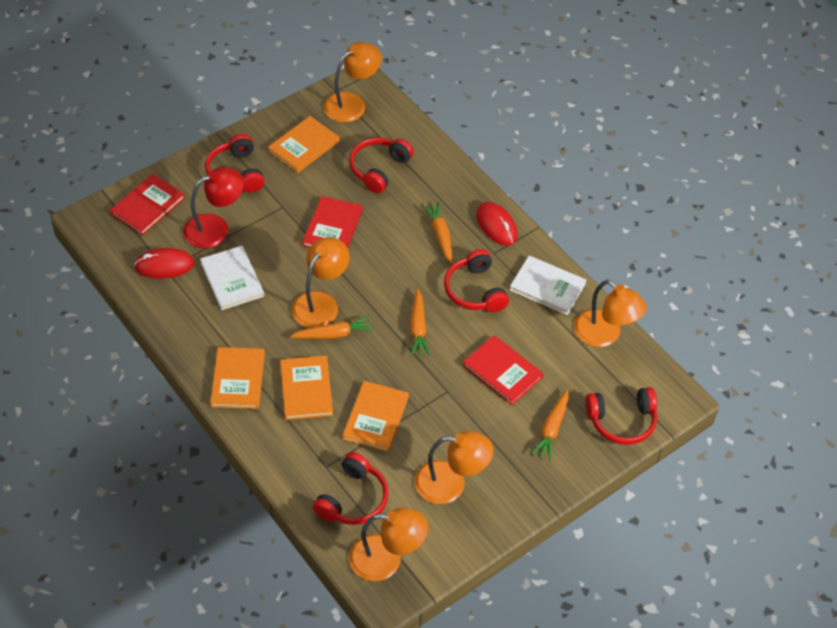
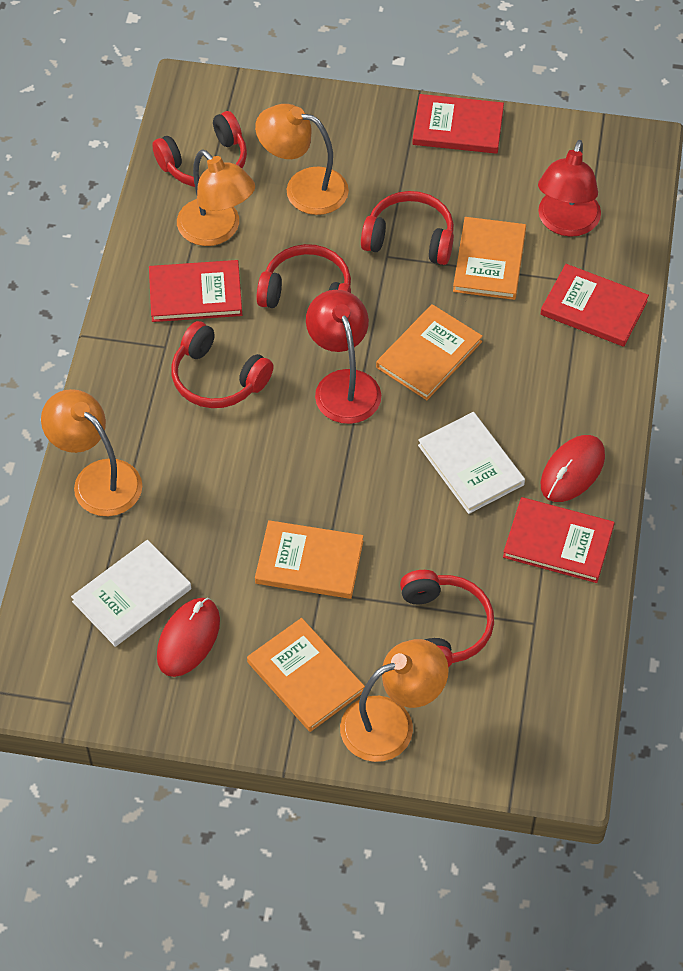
orange carrot: [290,316,374,339] [410,289,430,356] [422,202,453,263] [531,389,569,461] = 4 -> none = 0
orange lamp: [292,237,349,328] [324,42,382,123] [349,508,428,581] [415,431,494,504] [574,279,647,347] = 5 -> [41,389,142,516] [177,149,255,246] [255,104,349,215] [340,639,449,762] = 4
red book: [110,174,185,236] [302,196,363,248] [463,335,543,405] = 3 -> [149,260,242,322] [412,94,504,154] [503,497,615,583] [541,264,649,347] = 4
red lamp: [184,167,244,249] = 1 -> [306,290,381,424] [538,140,601,237] = 2

